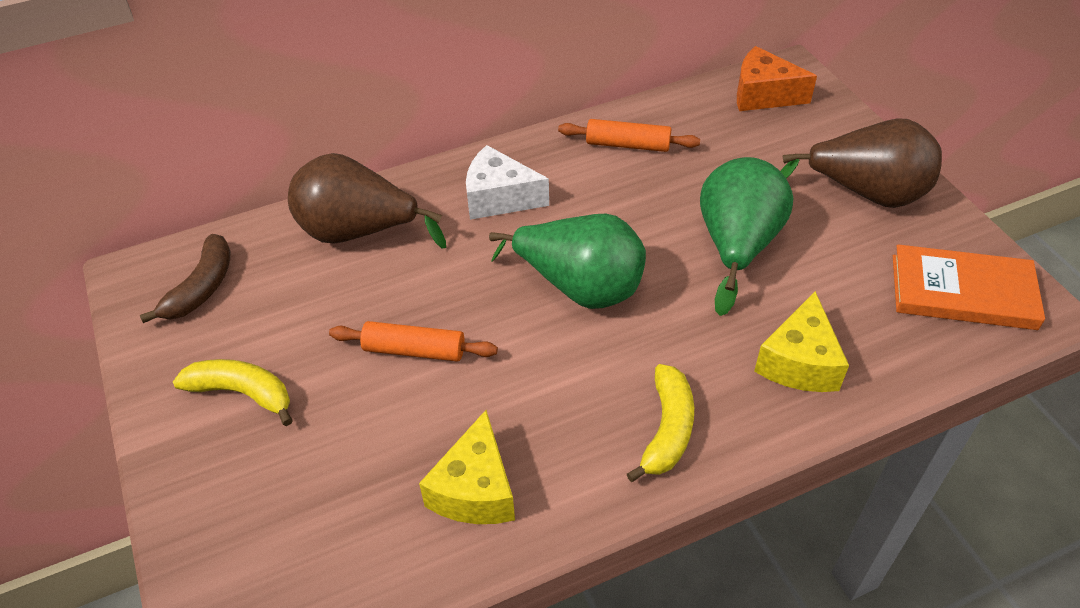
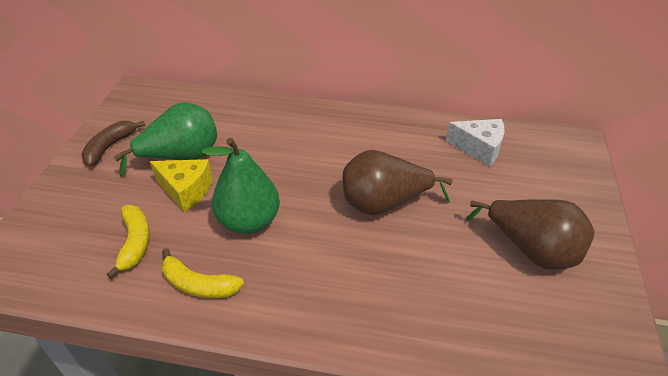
orange book: [893,244,1045,330] = 1 -> none = 0
orange cheese: [737,46,817,111] = 1 -> none = 0
orange rolling pin: [329,321,498,361] [558,119,700,152] = 2 -> none = 0
yellow cheese: [419,410,515,524] [754,291,849,392] = 2 -> [150,159,213,212] = 1

